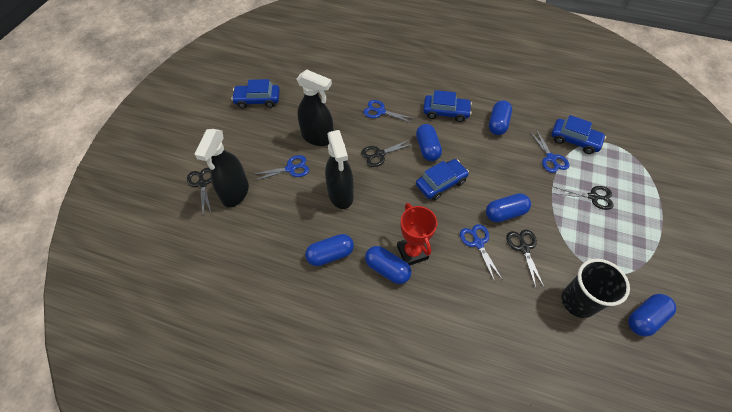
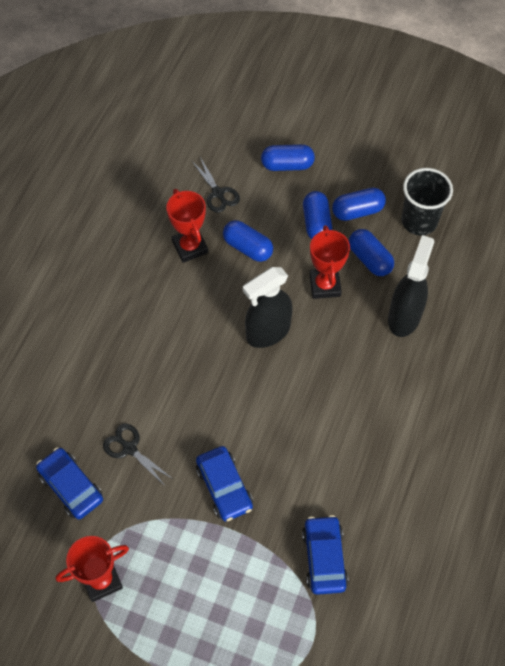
black scissors: [187,168,212,217] [361,139,413,167] [506,230,544,288] [552,186,614,210] = 4 -> [103,424,173,487] [192,157,240,213] = 2
black spray bottle: [195,129,249,208] [297,69,334,146] [325,130,354,209] = 3 -> [243,267,293,348] [388,235,434,337] = 2
blue capsule: [305,234,354,266] [365,246,412,284] [416,124,442,161] [486,193,531,222] [489,100,512,135] [628,294,676,337] = 6 -> [223,220,273,262] [261,144,315,171] [303,191,332,239] [332,187,386,221] [349,229,394,276] = 5
blue car: [231,79,280,109] [416,159,469,200] [423,90,472,122] [551,115,606,154] = 4 -> [36,448,103,519] [196,446,253,522] [302,515,348,595] = 3
blue scissors: [251,155,309,181] [364,100,415,123] [460,224,503,282] [530,129,569,173] = 4 -> none = 0
red trophy: [397,203,438,266] = 1 -> [56,536,129,602] [166,189,208,263] [309,225,350,299] = 3

